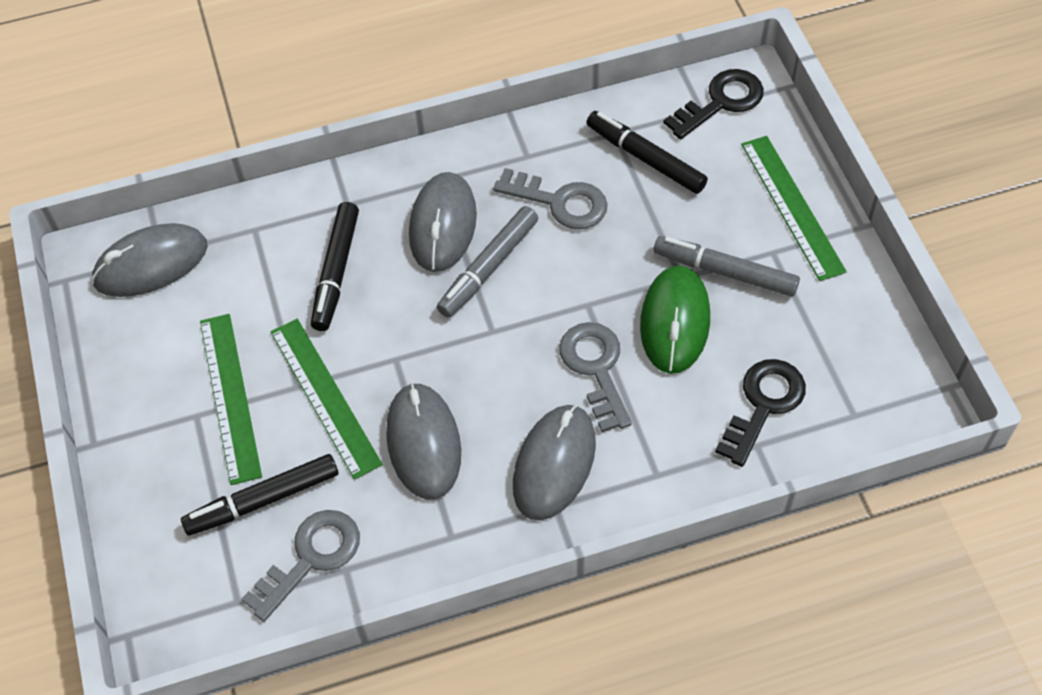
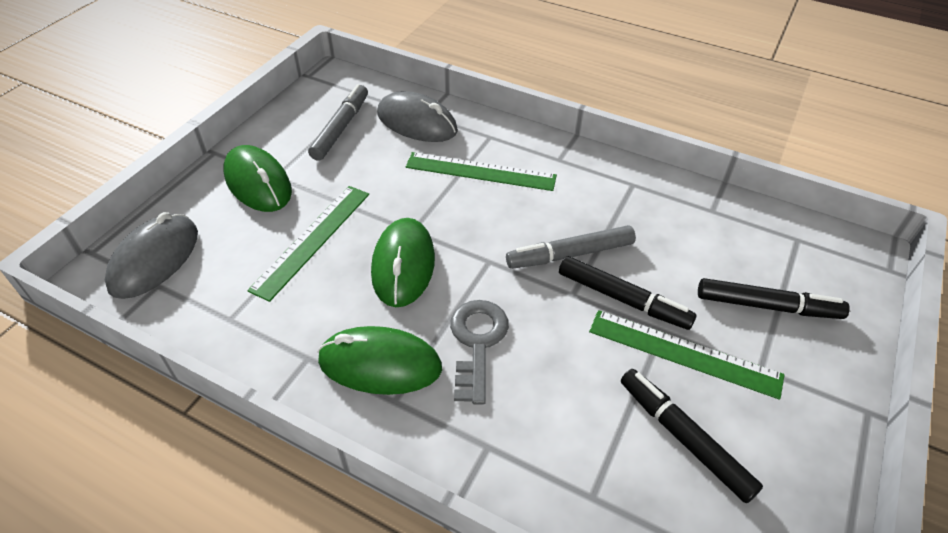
black key: [663,69,764,139] [715,359,806,467] = 2 -> none = 0
green mouse: [640,266,710,374] = 1 -> [223,145,292,212] [318,326,442,395] [371,218,435,307] = 3
grey key: [242,510,360,622] [493,168,608,229] [559,322,632,432] = 3 -> [450,300,509,405] = 1
grey mouse: [91,223,208,297] [386,383,461,500] [409,172,477,272] [513,405,596,520] = 4 -> [105,212,198,299] [377,91,458,142] = 2

